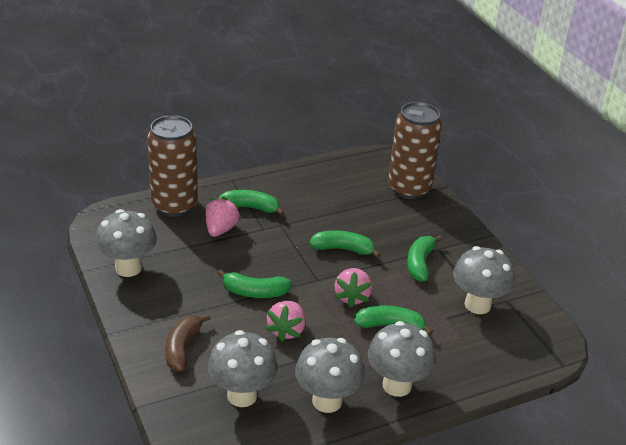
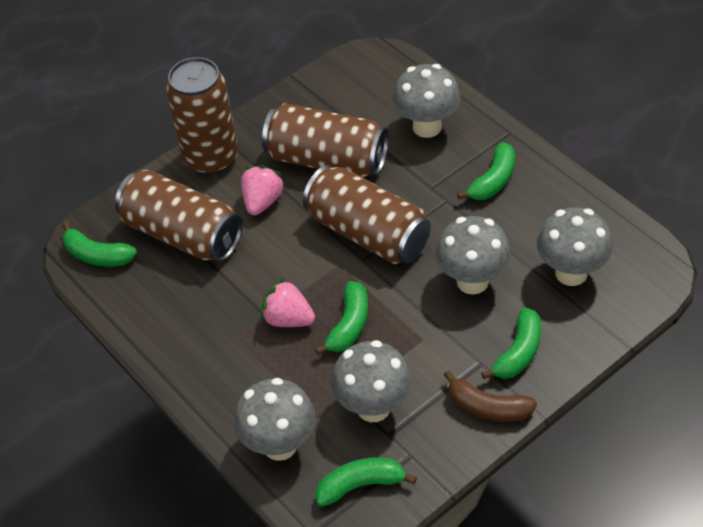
brown can: [147,115,198,217] [388,102,442,199] = 2 -> [115,170,243,262] [166,57,238,175] [262,103,389,177] [303,165,431,264] = 4
pink strawberry: [206,197,241,237] [266,301,306,342] [334,268,372,308] = 3 -> [241,165,285,215] [261,278,315,327] = 2

